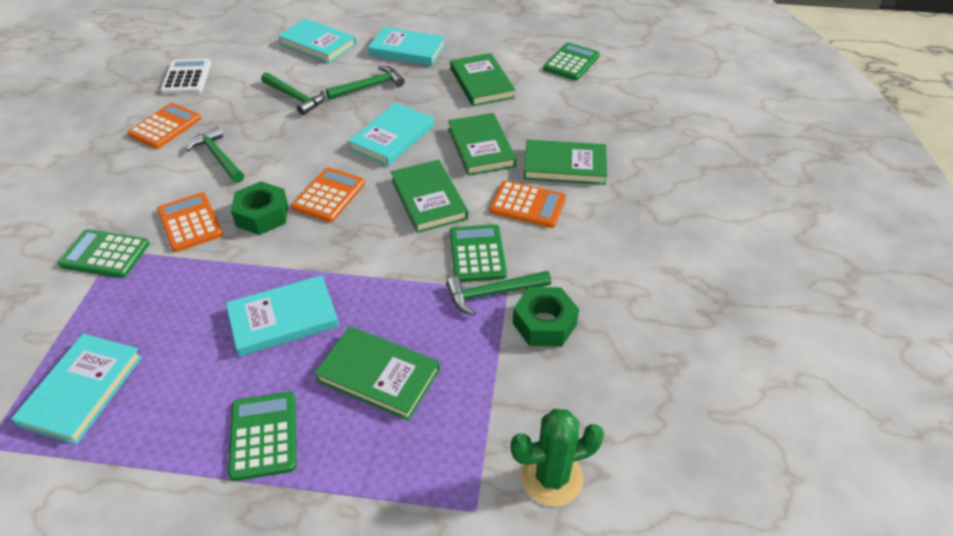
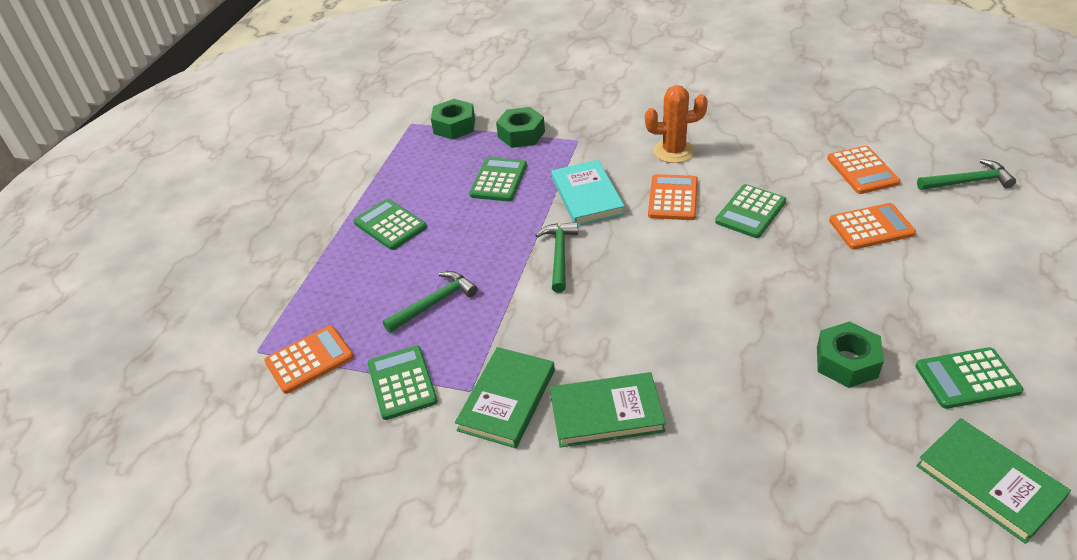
green book: [314,326,440,421] [391,160,468,233] [448,113,517,176] [450,53,515,106] [524,140,607,185] = 5 -> [455,347,555,448] [550,372,666,448] [916,418,1071,544] = 3
green cactus: [511,409,604,507] = 1 -> none = 0
green calculator: [58,229,149,278] [228,391,297,481] [450,224,507,282] [543,43,600,81] = 4 -> [353,199,427,250] [368,345,438,420] [469,157,527,201] [715,184,786,238] [915,347,1023,409] = 5
green hammer: [186,126,244,183] [261,72,325,115] [326,66,405,100] [446,271,551,315] = 4 -> [383,271,478,333] [535,222,578,293] [917,159,1016,190] = 3
green nut: [231,181,288,235] [513,287,579,347] = 2 -> [431,99,475,140] [496,107,545,148] [817,321,884,388] = 3
orange cactus: none = 0 -> [645,85,708,163] = 1
turquoise book: [11,334,142,444] [226,275,339,357] [278,19,356,63] [348,103,434,166] [368,27,446,66] = 5 -> [552,160,625,226] = 1
white calculator: [160,59,211,94] = 1 -> none = 0

